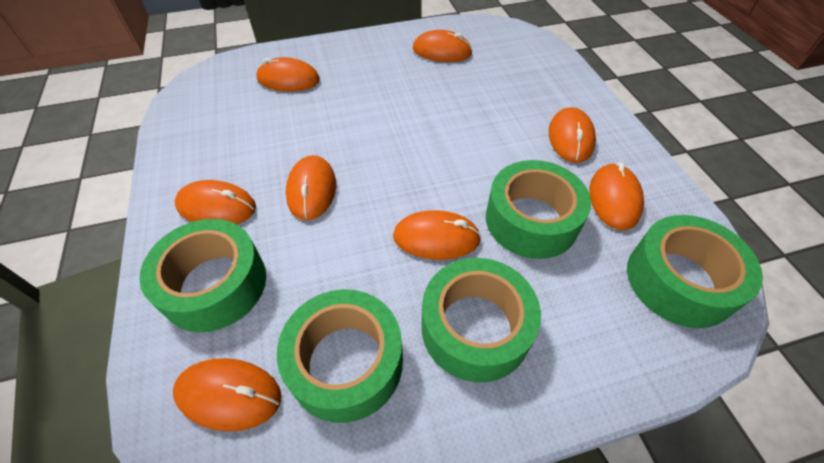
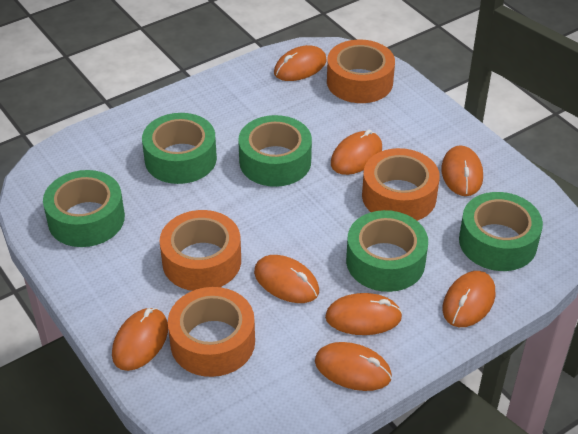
orange tape: none = 0 -> [160,210,241,291] [168,287,255,377] [327,40,395,103] [362,148,440,221] = 4

